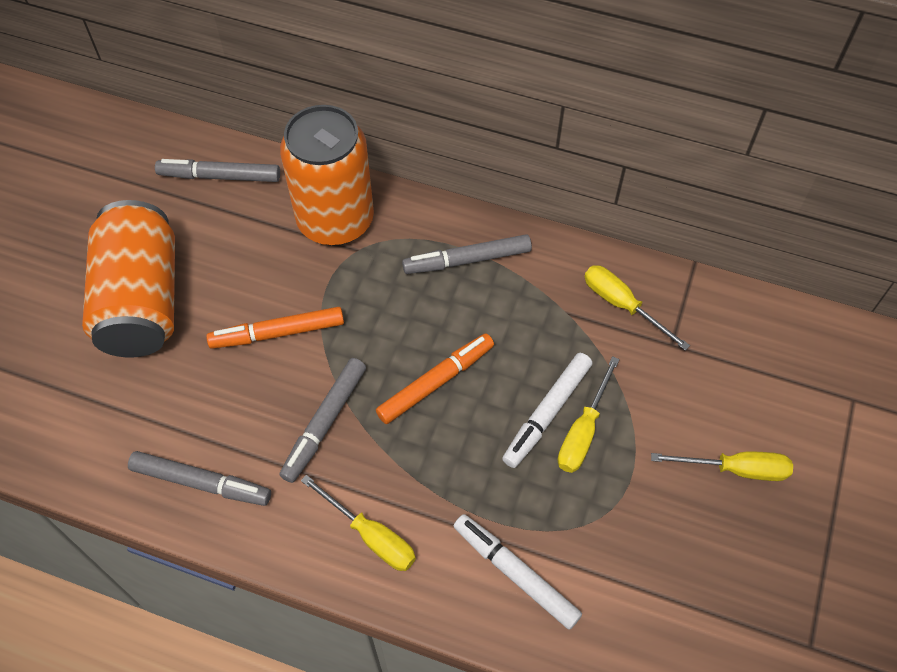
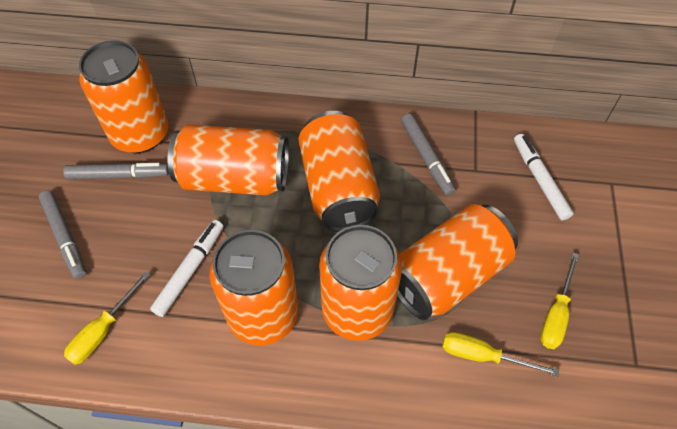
grey marker: [128,451,271,506] [155,159,280,182] [280,358,366,483] [402,234,532,274] = 4 -> [39,190,86,279] [63,162,169,179] [401,113,456,196] = 3
orange can: [82,200,175,357] [280,105,374,246] = 2 -> [79,40,168,153] [168,124,289,196] [209,230,298,346] [298,111,380,232] [319,225,402,341] [397,204,518,320] = 6
orange marker: [206,307,344,349] [376,333,494,424] = 2 -> none = 0
yellow screwdriver: [301,475,416,571] [558,356,620,473] [584,265,690,351] [651,452,793,481] = 4 -> [64,271,150,365] [442,332,559,376] [540,253,579,349] = 3

